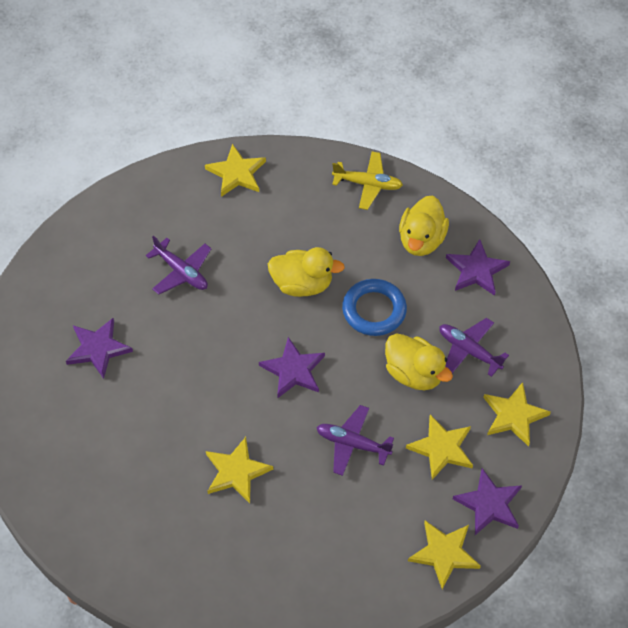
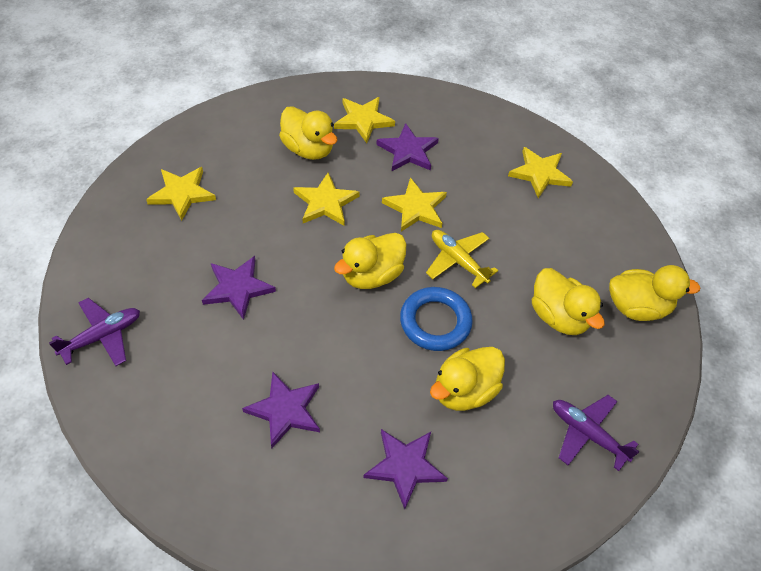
purple plane: [146,236,211,294] [316,405,394,476] [439,318,509,377] = 3 -> [49,298,140,366] [553,395,640,471] = 2
yellow duck: [268,247,345,297] [385,333,453,390] [399,196,449,256] = 3 -> [279,106,337,160] [334,233,406,289] [430,347,505,411] [532,268,605,335] [609,265,701,321] = 5

